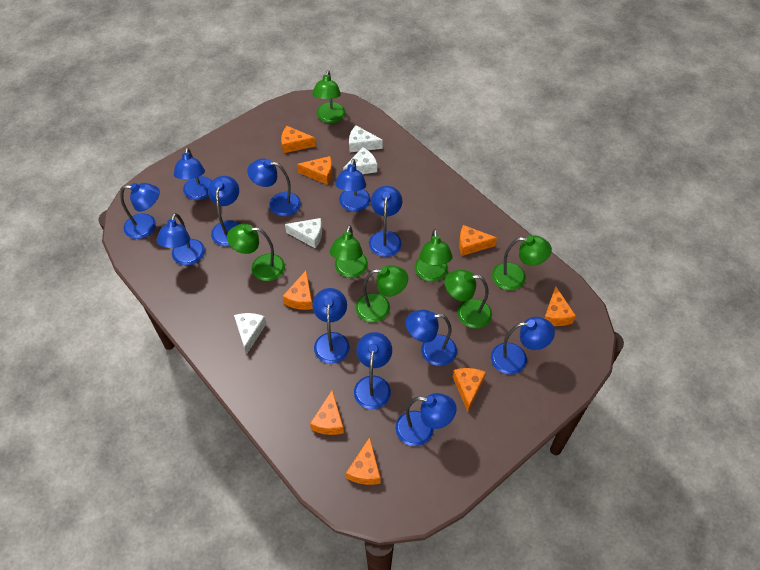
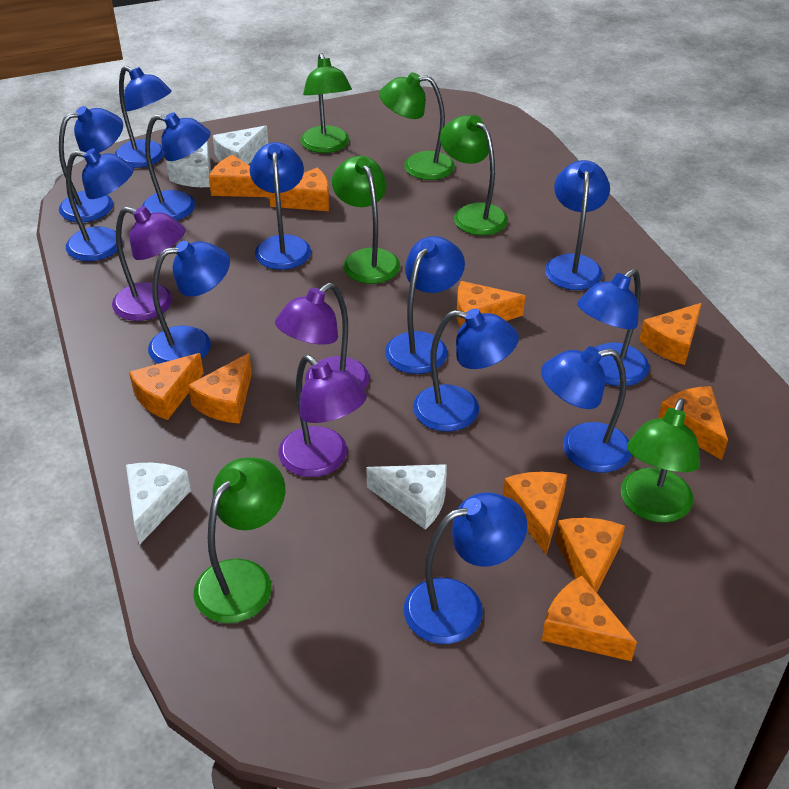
green lamp: [227,224,285,281] [312,70,345,123] [330,225,368,278] [356,265,408,322] [415,229,453,282] [444,270,492,328] [492,236,552,290] = 7 -> [194,458,285,623] [300,53,352,153] [332,156,400,284] [379,72,455,180] [440,115,508,235] [621,398,700,523] = 6
orange cheese: [281,126,316,153] [283,271,313,310] [297,156,332,185] [310,390,344,435] [346,437,380,485] [453,368,486,412] [459,225,497,256] [544,286,576,326] = 8 -> [129,353,204,420] [188,353,252,424] [209,154,269,197] [269,167,329,211] [457,281,525,327] [503,472,567,555] [542,576,637,661] [555,518,625,593] [639,303,702,365] [658,386,728,460] = 10
purple lamp: none = 0 -> [112,206,185,321] [275,283,369,390] [279,355,367,477] = 3

